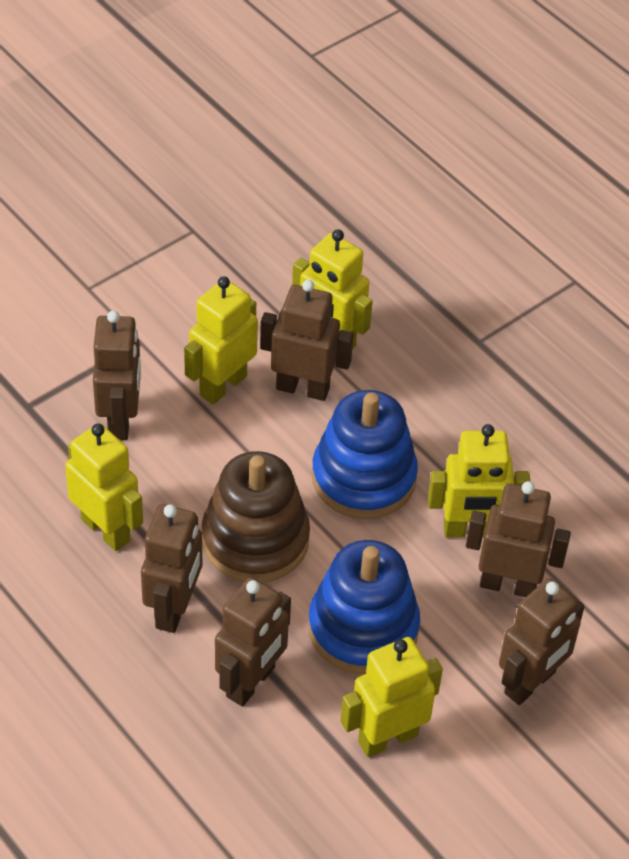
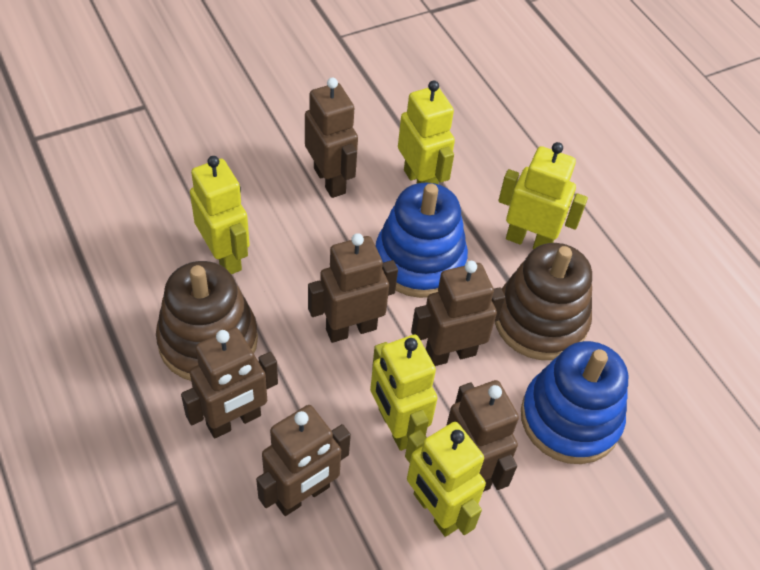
brown stacking toy: [202,451,310,583] = 1 -> [156,261,258,381] [495,243,592,360] = 2

